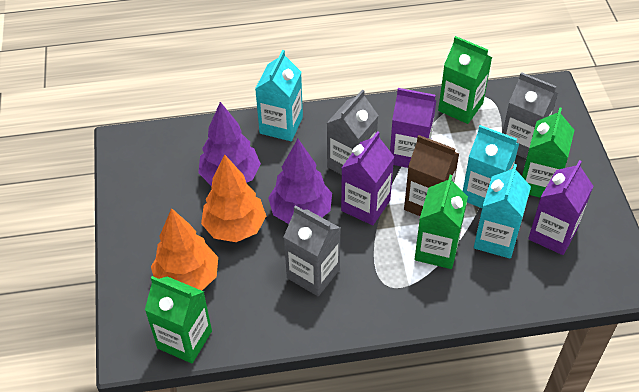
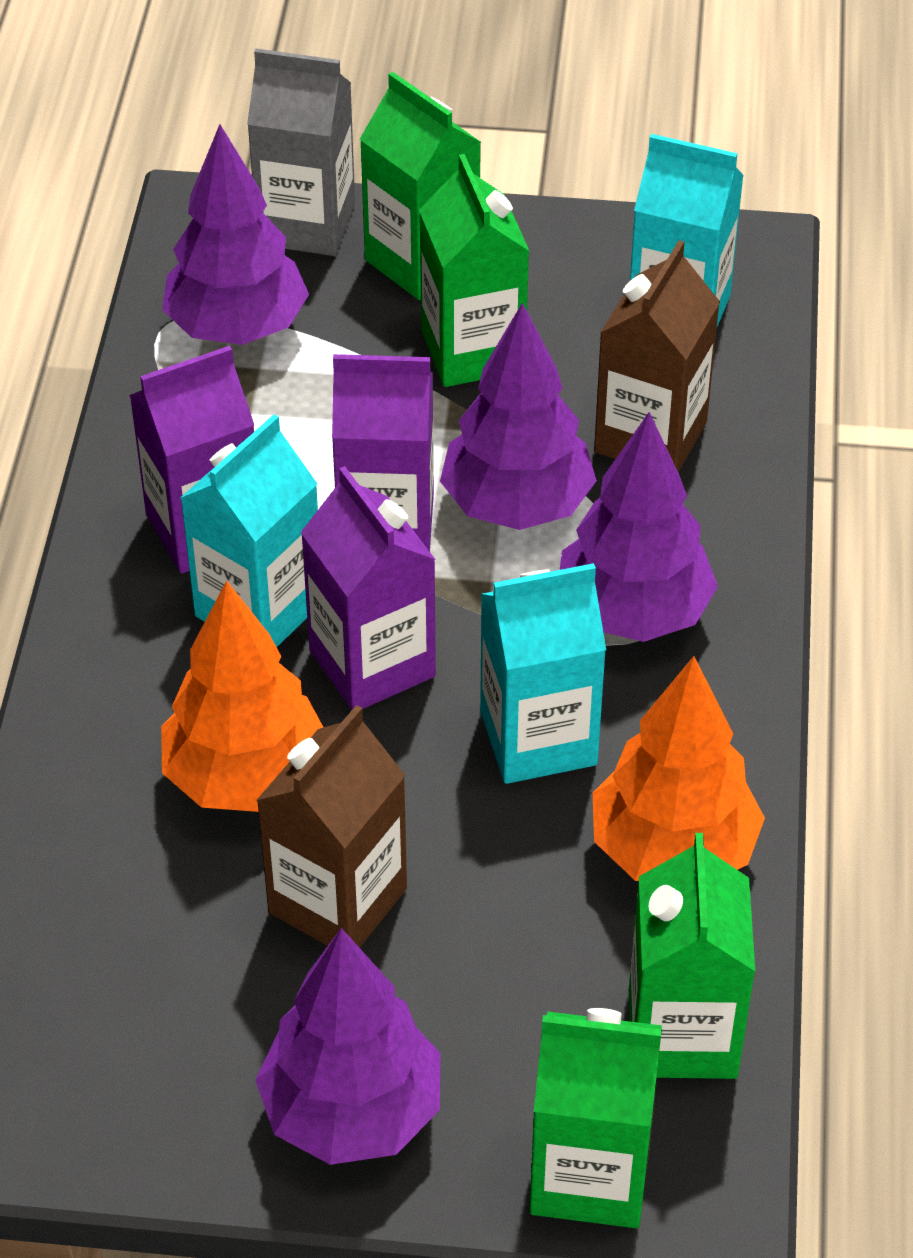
brown carton: [404,135,459,216] = 1 -> [256,705,407,948] [594,240,720,473] = 2
grey carton: [284,205,341,296] [327,89,379,175] [502,72,558,159] = 3 -> [247,48,355,256] = 1
purple tree: [198,102,261,186] [268,139,332,224] = 2 -> [162,124,309,345] [255,928,441,1165] [440,303,597,530] [559,412,718,642] = 4

